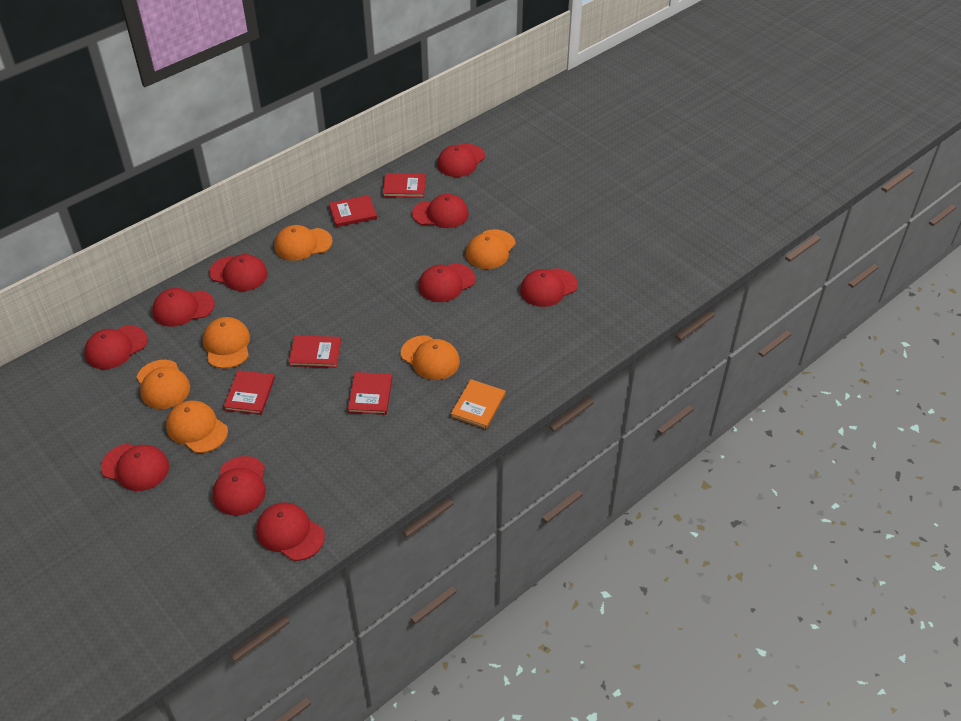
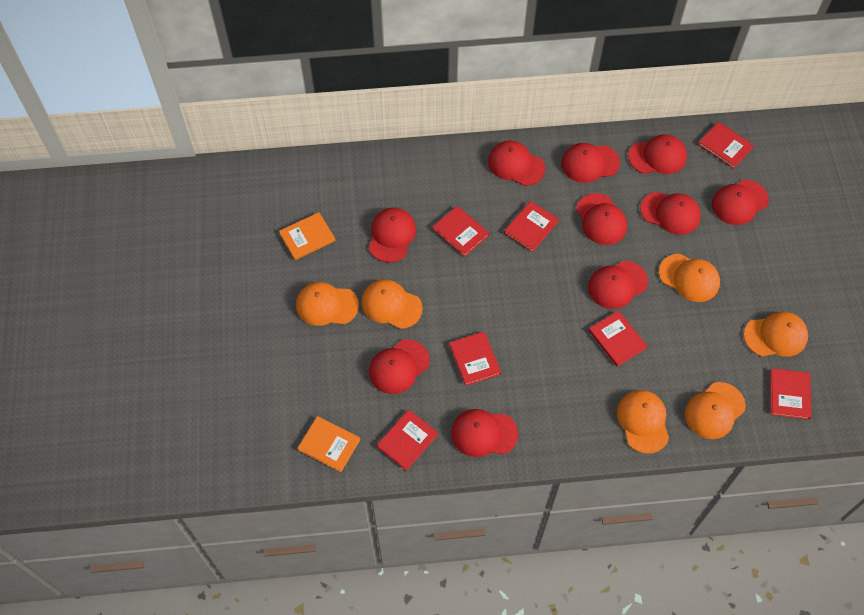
orange book: [451,379,506,429] = 1 -> [279,212,336,260] [298,416,360,472] = 2
red book: [223,370,275,415] [289,335,341,368] [329,195,377,227] [348,372,392,415] [383,173,426,198] = 5 -> [377,410,438,471] [433,206,489,257] [449,332,501,386] [504,201,559,252] [589,310,647,366] [698,122,754,169] [770,368,812,420] = 7

